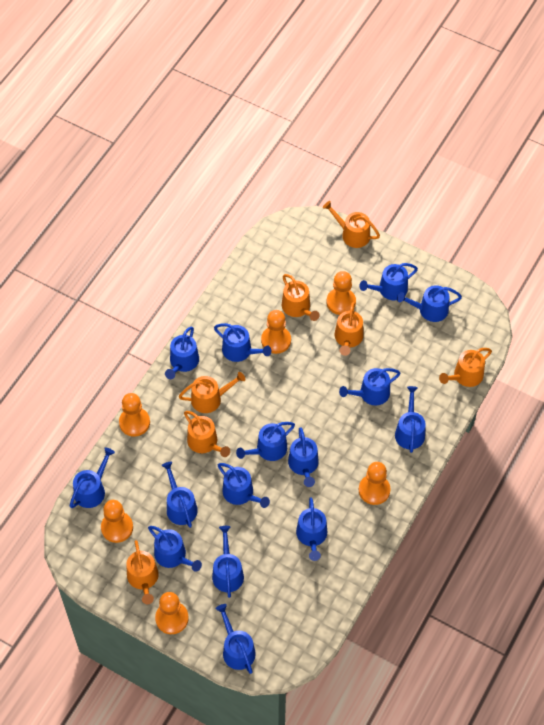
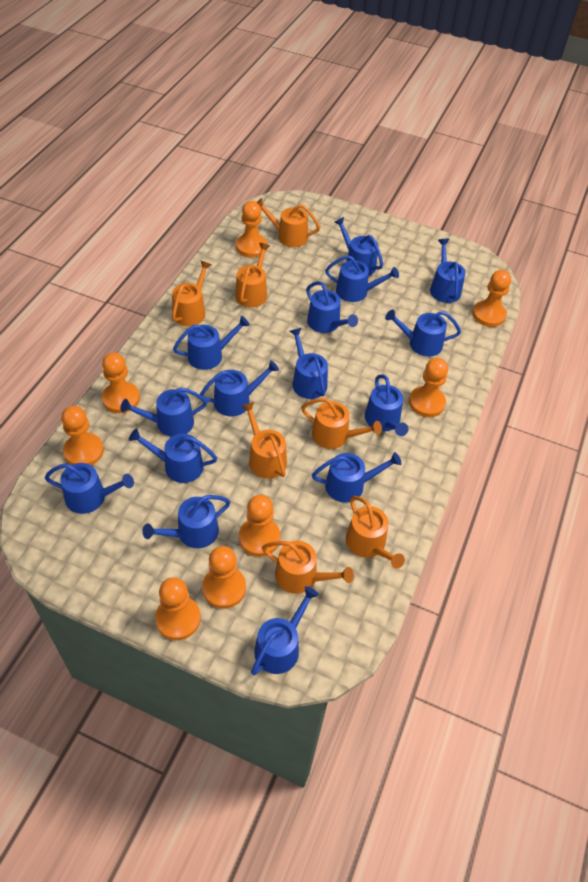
orange pawn: [101,500,133,543] [119,393,150,437] [155,592,189,634] [261,310,291,354] [327,271,356,315] [359,462,390,505] = 6 -> [61,406,104,465] [102,353,140,413] [155,577,201,640] [202,546,246,609] [236,201,267,258] [239,495,281,557] [409,358,448,417] [472,270,511,327] = 8

